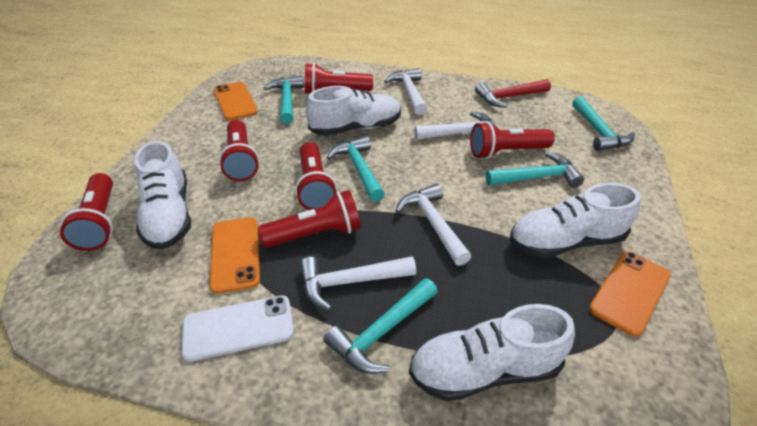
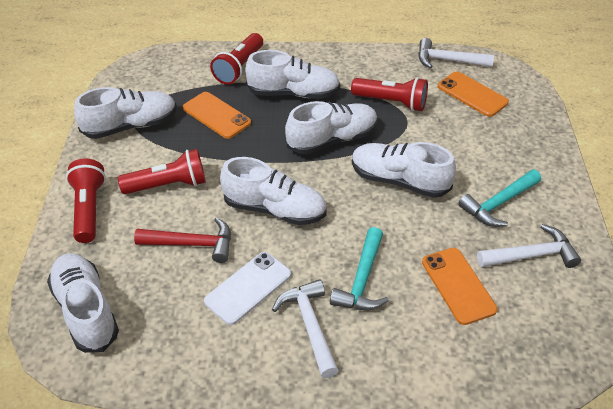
red flashlight: [60,173,113,251] [219,120,259,181] [258,190,361,248] [295,142,337,210] [305,63,373,94] [470,122,554,159] = 6 -> [66,159,106,243] [118,149,206,194] [210,33,263,85] [351,77,428,111] = 4
turquoise hammer: [264,76,304,124] [323,278,438,374] [326,136,385,202] [485,152,584,188] [572,96,635,151] = 5 -> [330,227,389,310] [458,169,541,227] = 2
white hammer: [300,256,416,311] [384,68,427,115] [396,184,471,266] [414,111,496,140] = 4 -> [272,279,339,378] [418,38,494,68] [477,224,581,268] = 3
white shoe: [134,141,191,250] [306,86,401,136] [409,304,575,401] [510,183,641,258] = 4 -> [47,253,119,353] [74,87,177,139] [220,157,327,225] [245,50,340,99] [285,101,378,154] [352,142,456,198] = 6

